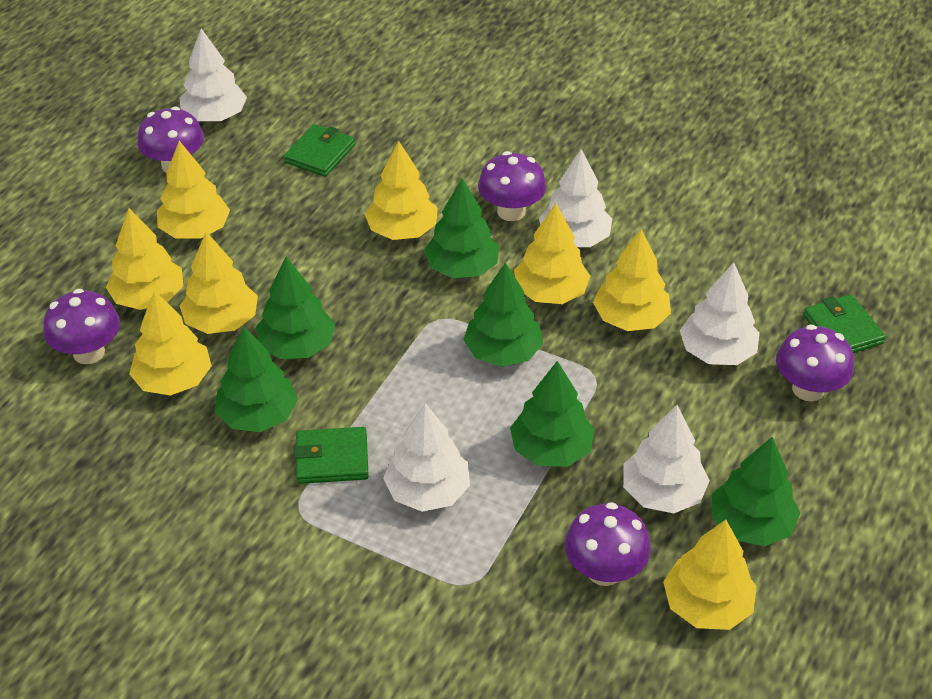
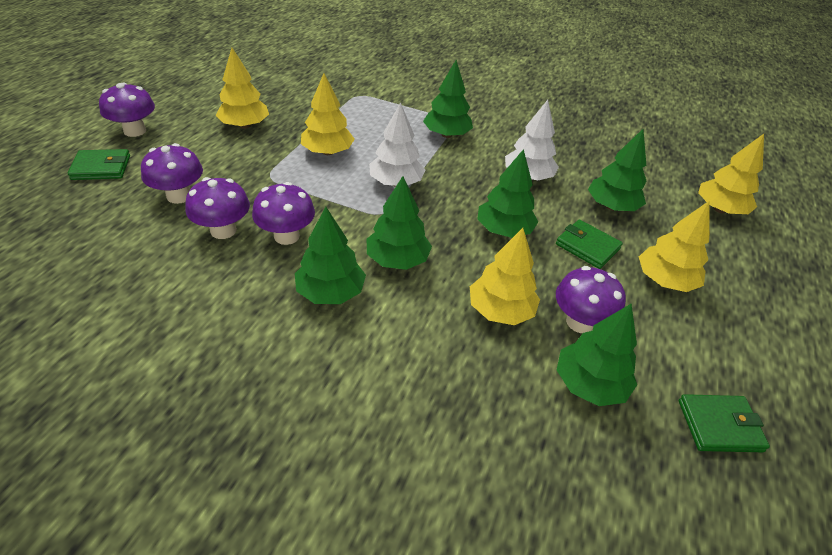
white tree: [180,28,247,121] [383,403,470,512] [539,149,612,247] [623,405,710,513] [680,262,760,365] = 5 -> [369,102,425,186] [505,100,559,180] = 2
yellow tree: [106,208,183,310] [129,291,212,396] [157,141,230,239] [179,231,258,334] [365,141,438,240] [514,203,590,304] [593,229,671,331] [663,520,757,630] = 8 -> [215,48,269,129] [301,73,355,155] [470,228,540,325] [639,200,710,292] [698,134,764,214] = 5

